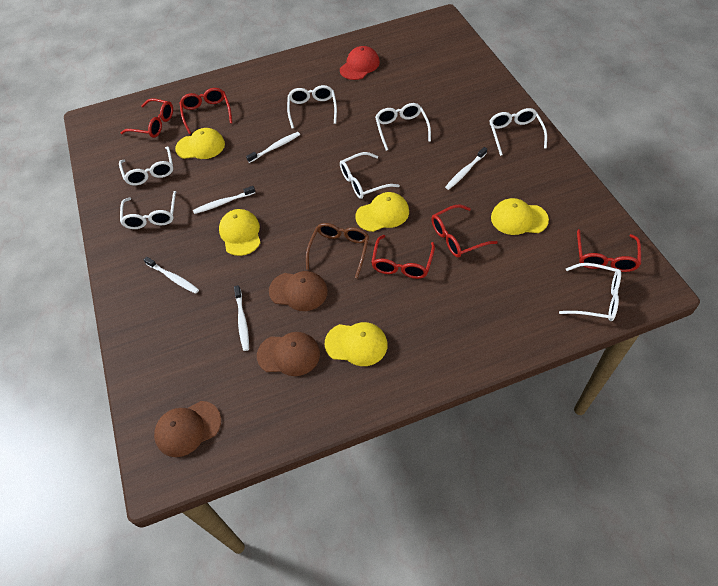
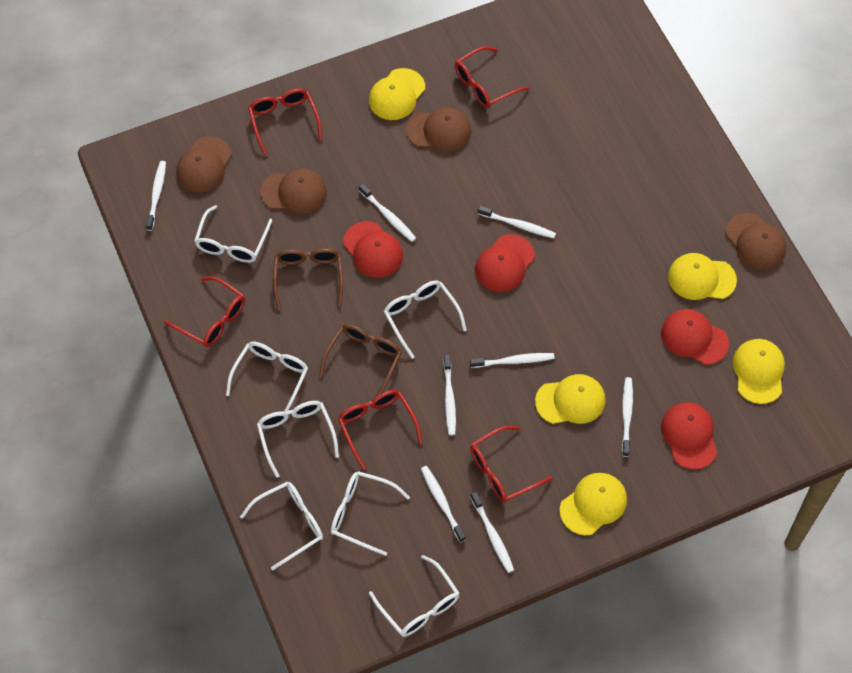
brown cap: [154,401,221,457] [257,332,320,376] [269,271,328,311] = 3 -> [176,137,232,192] [260,168,327,214] [406,107,471,151] [725,213,786,270] = 4
brown glasses: [306,223,369,279] = 1 -> [273,248,343,310] [319,324,402,397] = 2
red cap: [340,46,380,80] = 1 -> [343,221,403,278] [475,234,535,292] [661,309,729,365] [661,402,717,469] = 4
white toothbrush: [144,257,199,294] [193,186,255,214] [234,285,249,351] [246,132,300,163] [445,147,487,190] = 5 -> [145,161,166,231] [359,183,416,242] [421,466,466,542] [443,354,456,435] [470,353,554,368] [470,492,514,573] [478,206,556,238] [622,377,633,457] = 8

